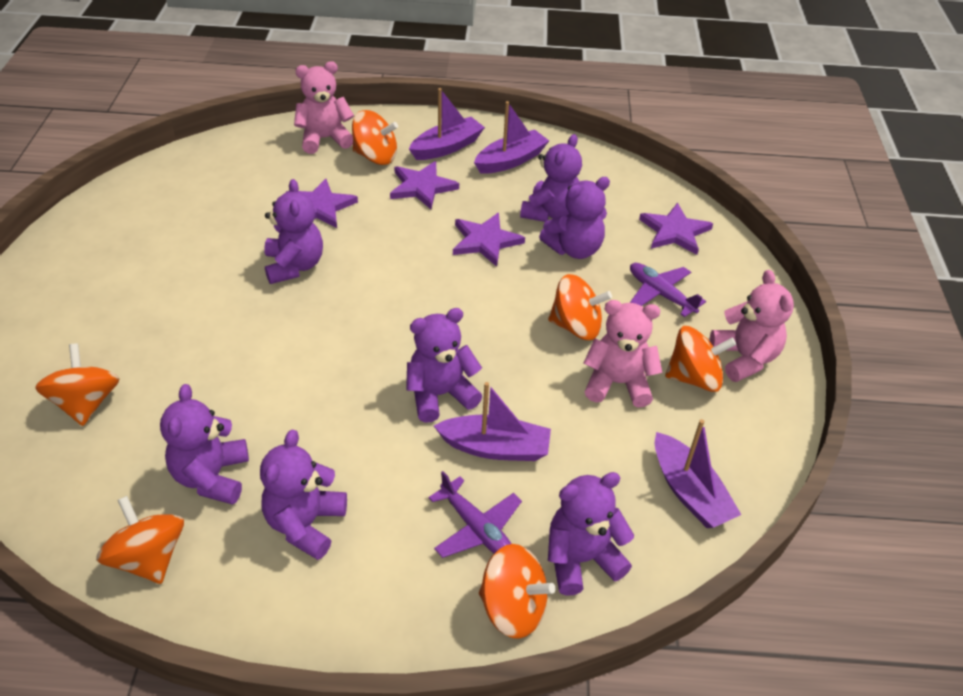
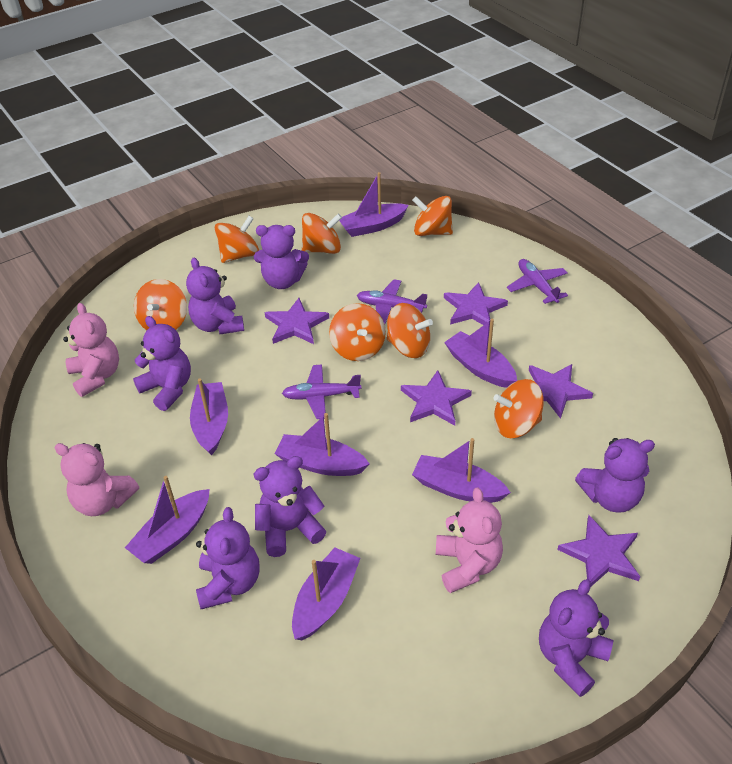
orange spinning top: [35,343,120,426] [96,496,184,584] [352,110,398,165] [479,544,555,639] [548,274,612,340] [665,326,736,392] = 6 -> [134,279,187,330] [215,216,259,263] [302,213,342,254] [329,303,386,361] [387,303,433,358] [412,196,453,236] [493,379,544,438] = 7
purple boat: [409,88,485,160] [434,382,551,461] [474,101,549,174] [655,419,742,528] = 4 -> [125,476,209,564] [190,378,228,456] [275,413,370,476] [292,547,360,640] [339,172,409,237] [412,438,511,503] [444,319,517,388] = 7
purple plane: [429,471,522,558] [630,263,706,317] = 2 -> [282,364,361,419] [357,279,427,324] [507,259,568,304] = 3
purple star: [286,179,358,228] [390,161,459,209] [453,213,525,267] [639,203,713,255] = 4 -> [264,298,329,344] [401,370,472,426] [444,282,508,325] [529,364,593,419] [557,515,640,586] = 5

